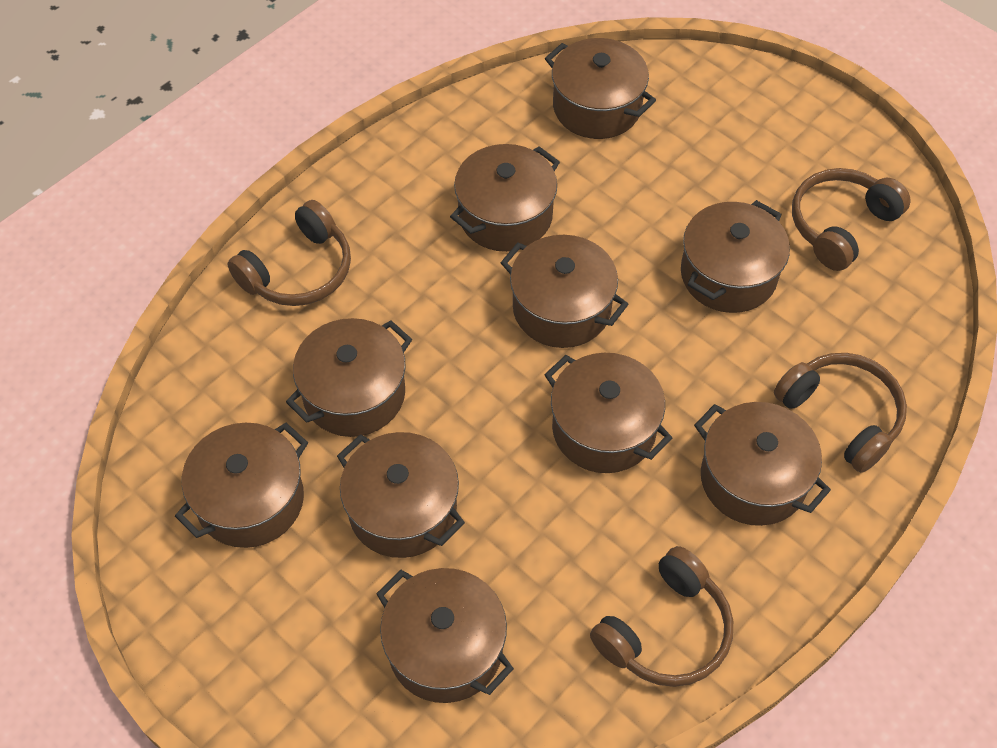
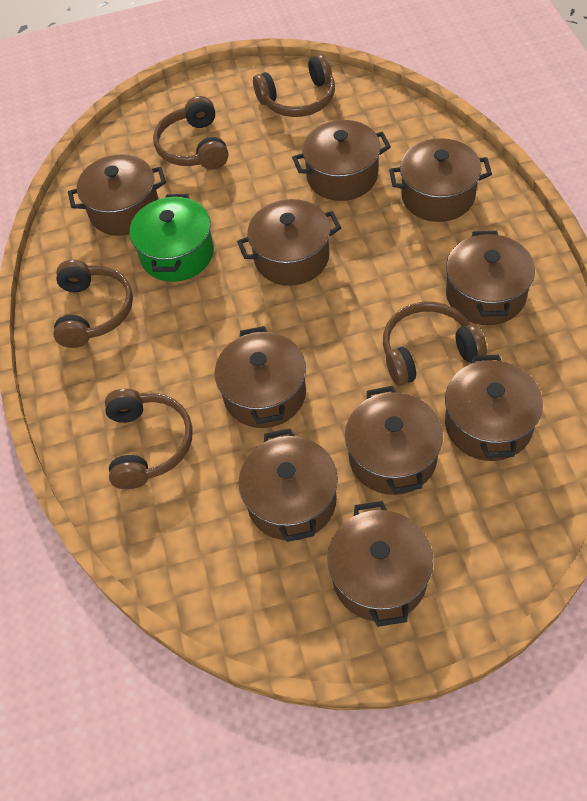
brown headphones: [227,200,351,306] [590,546,733,687] [774,353,907,473] [792,168,911,271] = 4 -> [54,260,133,348] [105,389,193,489] [153,96,229,170] [253,54,335,117] [383,302,487,386] = 5
green pot: none = 0 -> [130,194,214,282] = 1

